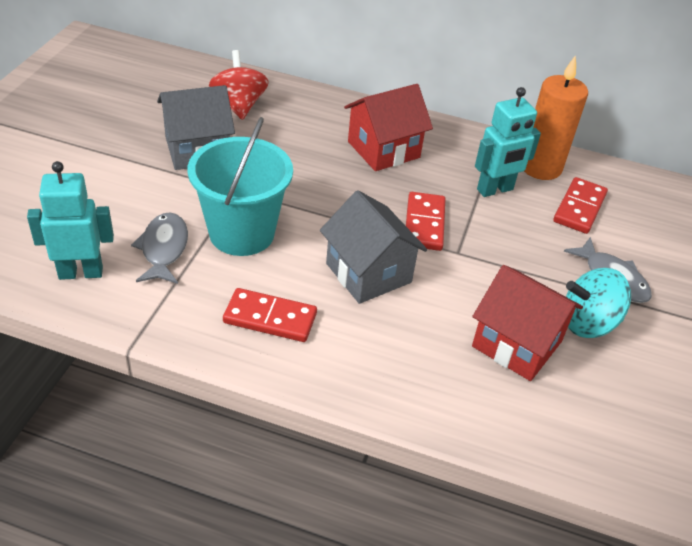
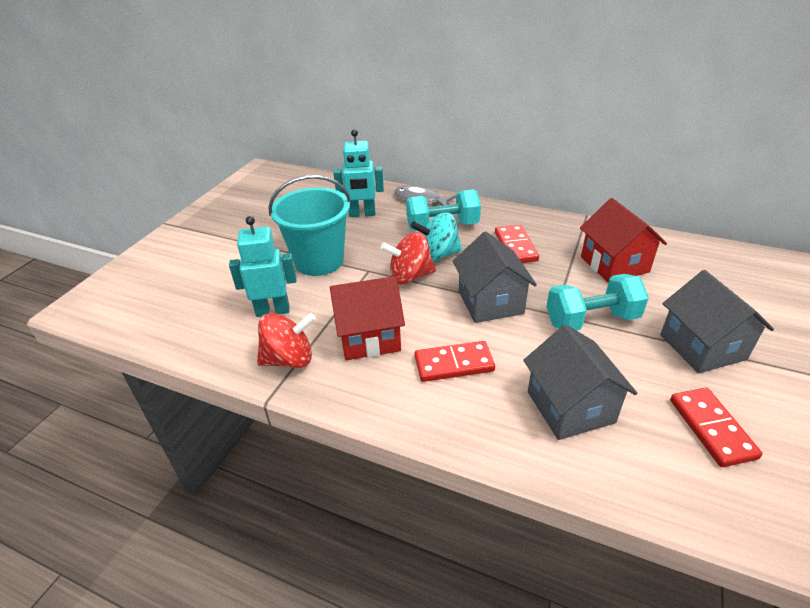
grey fish: [131,212,188,284] [564,237,652,303] = 2 -> [394,185,456,206] = 1
grey house: [157,85,235,170] [320,190,427,304] = 2 -> [453,232,537,323] [523,324,637,440] [660,270,774,373] = 3
orange candle: [524,55,588,180] = 1 -> none = 0
red spinning top: [209,50,269,120] = 1 -> [257,313,316,368] [380,232,436,285] = 2
turquoise dumbbell: none = 0 -> [406,189,481,231] [546,274,649,330] = 2

